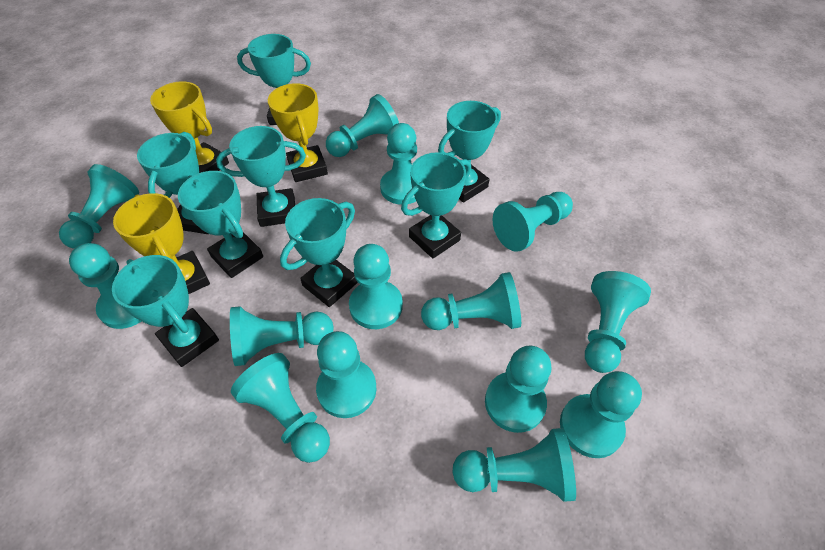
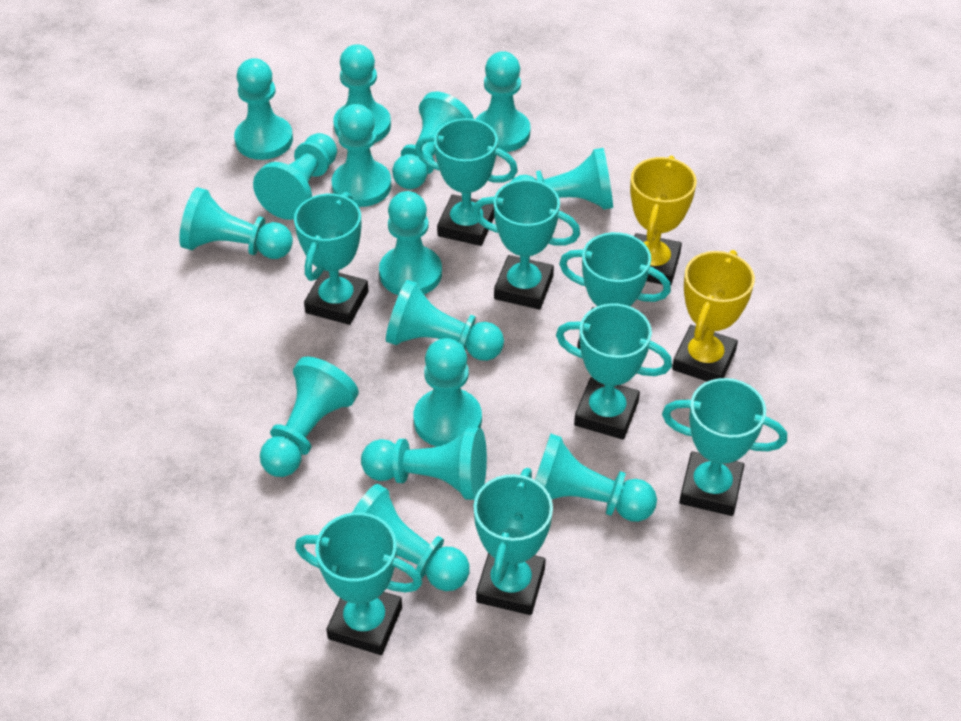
turquoise pawn: [59,164,139,249] [69,243,142,329] [230,306,334,366] [231,353,330,463] [316,331,376,418] [326,94,399,157] [349,244,403,329] [380,123,417,205] [421,272,521,330] [453,428,576,502] [485,346,551,433] [493,192,573,252] [560,371,642,458] [585,271,651,373] = 14 -> [179,187,293,259] [234,58,293,160] [253,133,337,220] [260,357,359,477] [332,104,391,207] [333,44,391,143] [352,484,470,591] [361,428,487,500] [379,191,442,295] [386,280,504,361] [392,92,474,189] [413,338,482,447] [476,51,531,152] [509,148,613,210] [535,434,657,522] = 15
yellow trophy: [113,193,210,294] [150,81,229,173] [268,83,328,182] = 3 -> [630,156,697,286] [672,250,755,382] = 2

